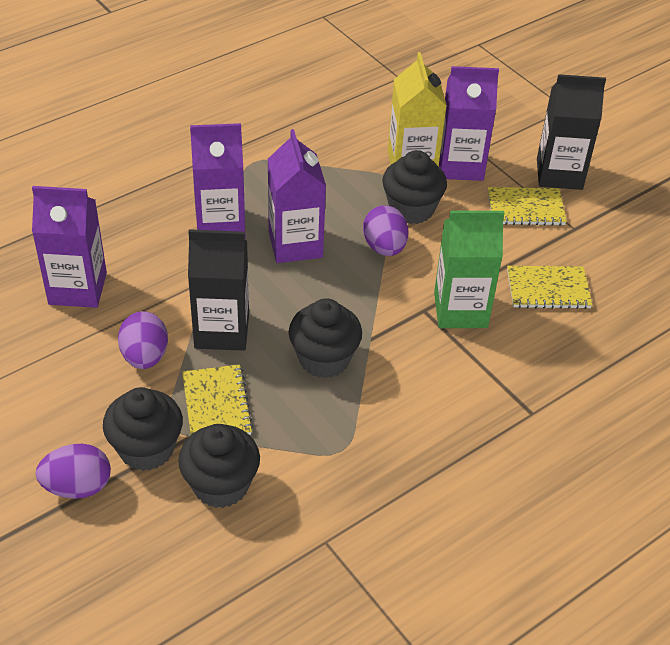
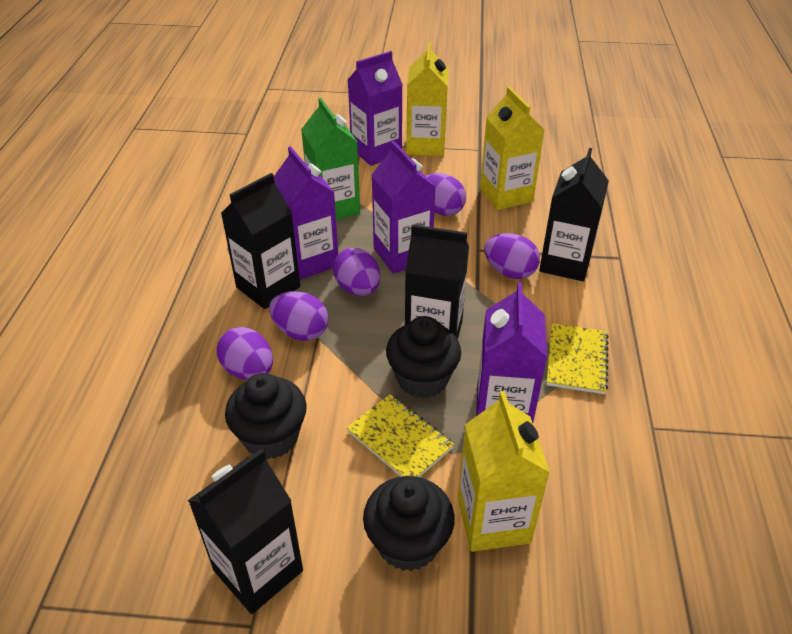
black carton: [188,229,249,351] [537,74,606,190] = 2 -> [188,448,303,614] [221,173,300,309] [405,224,469,339] [539,148,609,281] = 4
black cupcake: [103,387,183,471] [178,424,260,508] [289,298,362,378] [382,150,447,224] = 4 -> [225,373,307,459] [363,476,455,571] [386,316,461,398] = 3
purple egg: [36,444,111,499] [118,311,168,369] [363,205,409,256] = 3 -> [217,327,273,380] [269,291,328,341] [333,248,380,296] [426,173,466,216] [484,233,540,279] = 5
yellow carton: [388,52,447,167] = 1 -> [406,42,448,156] [458,391,550,552] [480,86,544,210] = 3
yellow notebook: [182,364,253,435] [488,187,567,226] [507,266,592,309] = 3 -> [346,394,454,477] [547,323,609,394] = 2

